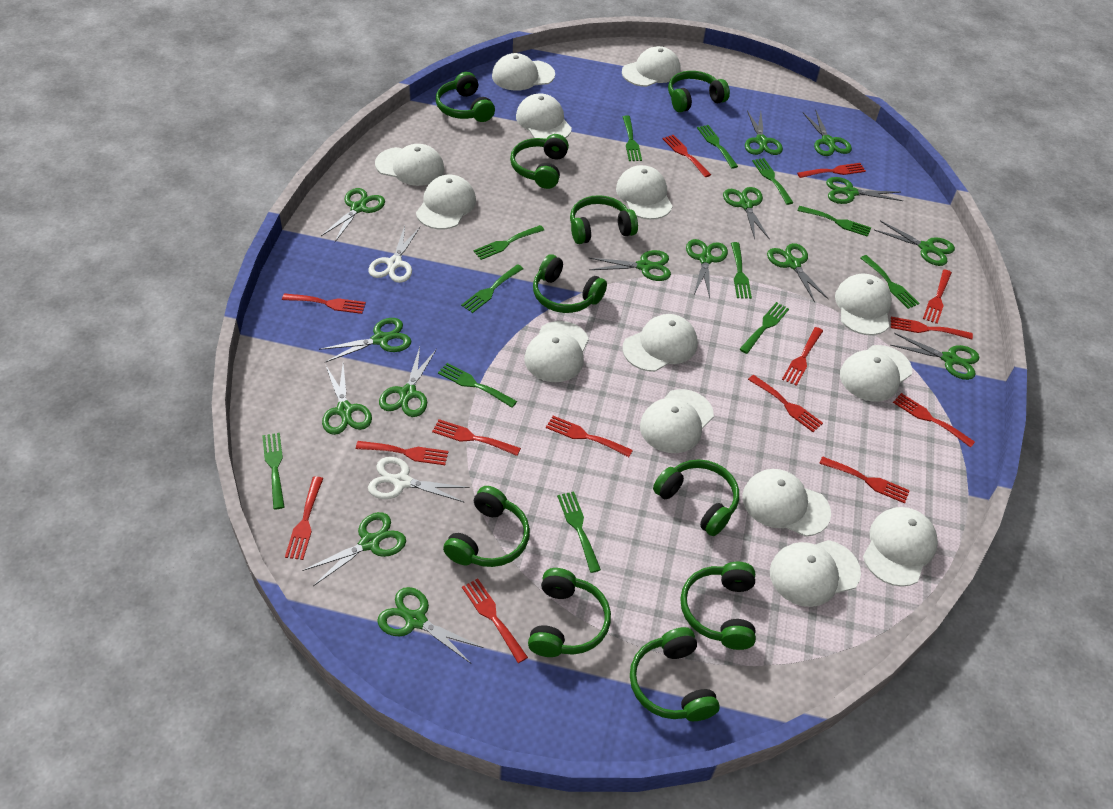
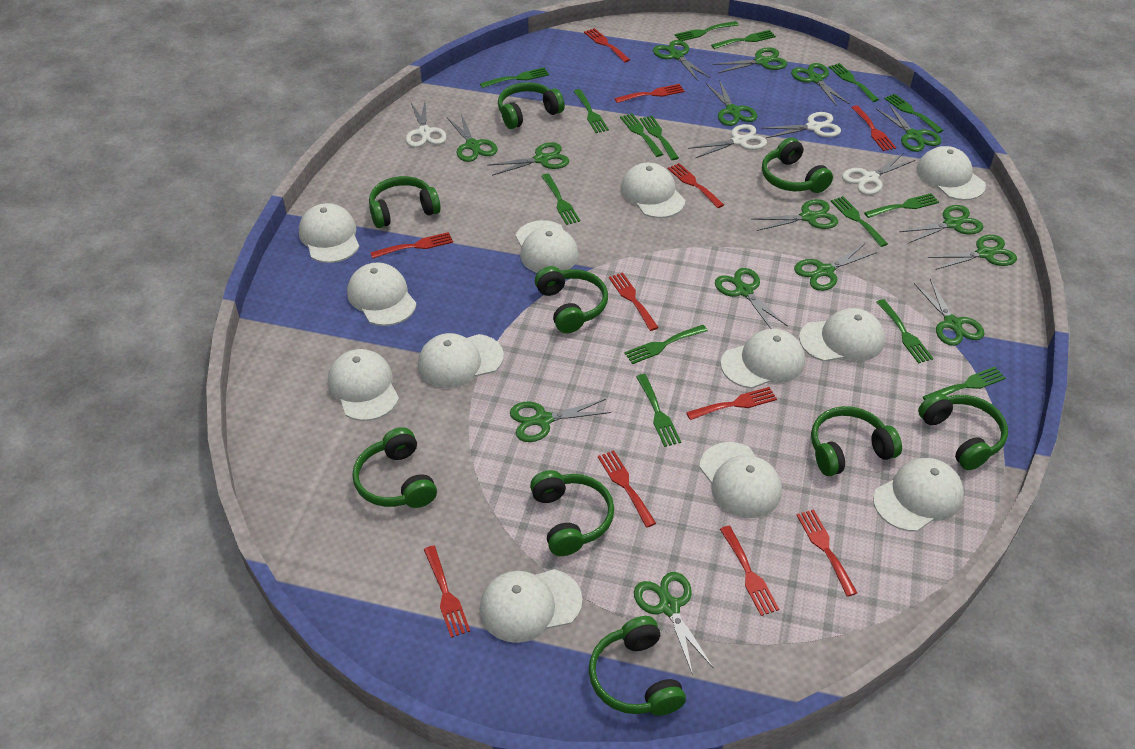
green fork: [262,433,285,509] [438,363,517,408] [461,264,523,313] [473,225,544,260] [557,491,601,573] [623,115,642,161] [697,125,738,169] [731,242,752,299] [740,302,789,354] [752,158,794,205] [797,206,871,237] [860,255,920,309] = 12 -> [480,67,549,88] [541,174,580,225] [573,89,609,133] [620,113,663,157] [624,325,708,364] [636,374,681,447] [640,116,679,160] [675,21,739,41] [711,30,776,49] [829,63,879,102] [831,196,888,247] [864,193,939,218] [876,299,933,364] [884,94,943,133] [923,367,1006,400] = 15
green headphones: [436,72,495,122] [443,486,530,567] [510,134,569,189] [528,568,611,657] [533,254,607,313] [570,195,638,244] [630,627,720,721] [653,459,739,536] [668,71,730,113] [680,562,756,650] = 10 -> [352,427,437,508] [369,176,441,228] [498,82,565,129] [530,470,614,556] [535,266,608,333] [589,616,686,716] [762,137,833,193] [811,406,902,476] [918,393,1008,470] = 9
red fork: [282,293,366,314] [285,476,323,560] [356,441,448,465] [432,419,521,456] [462,578,528,663] [546,416,633,457] [662,135,711,177] [748,375,823,432] [782,327,823,386] [797,163,866,178] [819,456,910,503] [891,317,973,339] [893,393,975,448] [923,269,952,324] = 14 -> [370,232,453,259] [424,545,470,638] [584,28,630,63] [598,450,656,528] [609,272,659,331] [614,84,685,103] [668,163,724,208] [686,387,777,420] [720,526,779,616] [797,509,857,597] [851,105,896,151] = 11
white cap: [375,144,444,186] [416,175,476,229] [492,53,555,91] [516,93,572,139] [524,321,589,382] [616,165,673,220] [622,46,681,87] [623,314,697,372] [640,389,714,453] [742,469,831,537] [770,540,861,607] [835,274,892,335] [840,345,912,402] [863,507,938,587] = 14 -> [299,203,359,263] [328,349,399,421] [347,262,416,326] [418,333,504,388] [480,569,582,643] [515,220,579,273] [620,163,685,218] [699,442,782,518] [721,329,805,389] [799,308,885,362] [873,458,964,532] [917,146,986,200] = 12
white scissors: [368,226,420,283] [368,457,470,503] = 2 -> [406,102,447,147] [688,124,767,158] [761,112,841,138] [842,154,915,195] = 4

